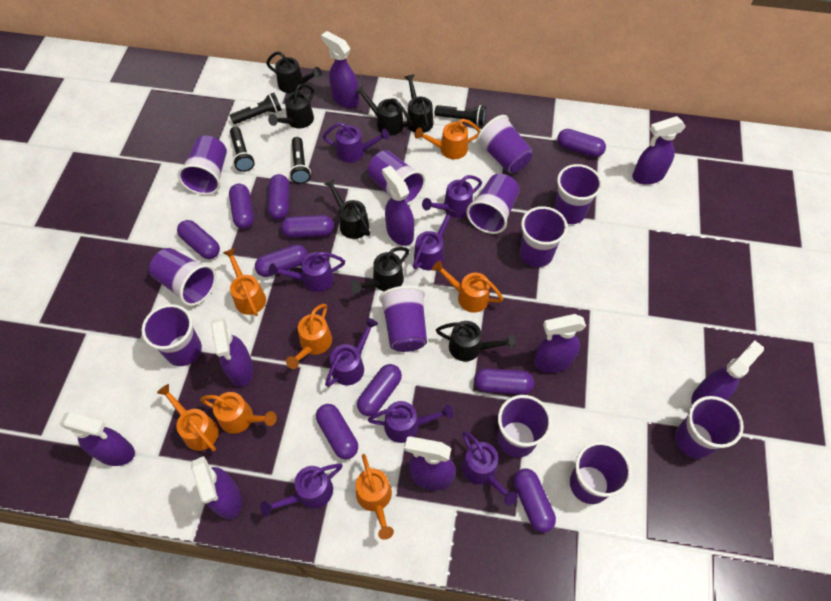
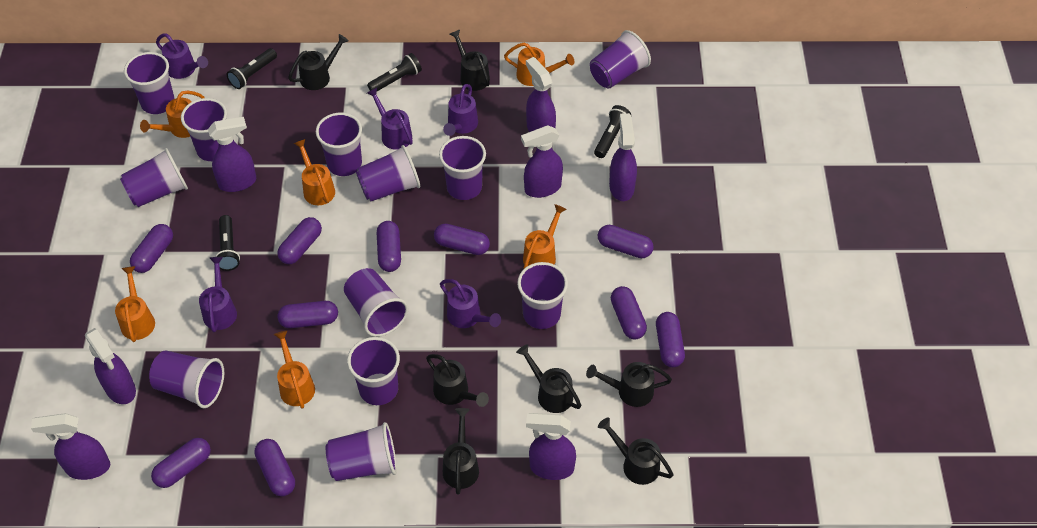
orange watering can: [157,384,219,451] [200,392,277,434] [223,248,266,316] [286,304,332,369] [356,454,394,540] [415,119,480,159] [432,260,503,313] = 7 -> [115,266,155,342] [140,91,204,138] [274,330,315,409] [294,139,335,205] [504,42,574,86] [523,204,567,269] = 6
purple spray bottle: [59,412,135,466] [191,456,242,519] [211,317,254,387] [321,31,359,108] [382,166,414,246] [404,436,456,490] [534,314,586,373] [632,116,686,185] [691,341,764,404] = 9 -> [31,413,110,480] [85,328,136,404] [208,117,256,192] [521,125,563,198] [526,57,556,132] [526,413,576,480] [609,113,637,201] = 7
purple watering can: [260,464,342,517] [269,252,345,292] [323,122,390,163] [325,318,378,387] [368,401,453,443] [413,207,457,270] [422,175,482,218] [462,431,518,506] = 8 -> [156,33,208,79] [199,257,237,332] [367,88,413,150] [440,279,501,328] [443,84,478,136] = 5

